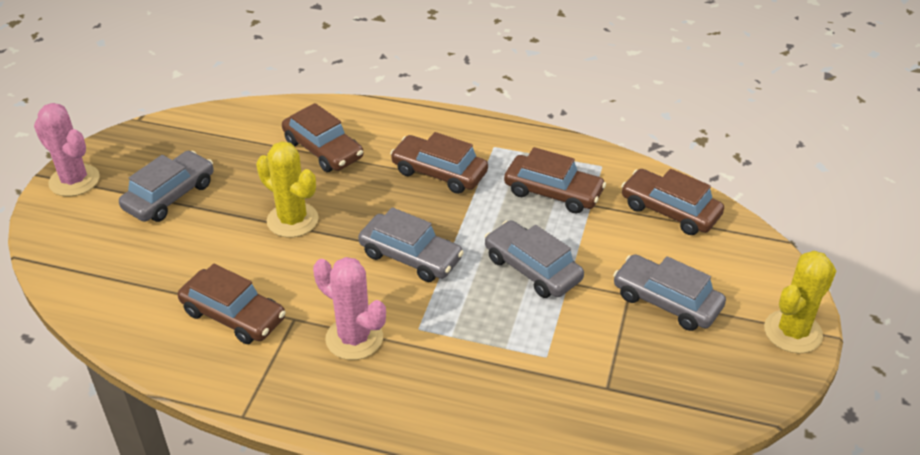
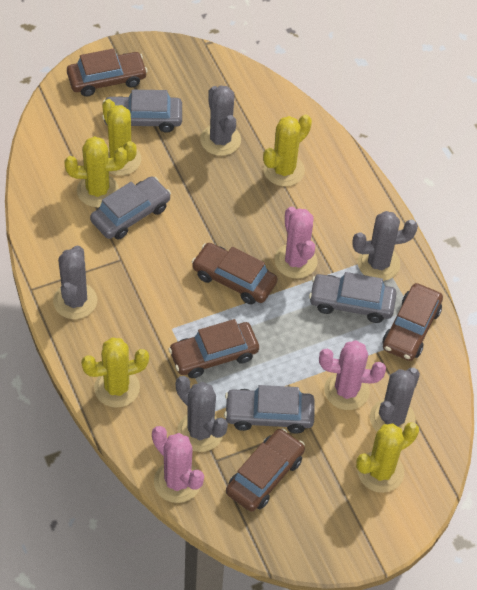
grey cactus: none = 0 -> [53,246,97,319] [176,376,228,452] [200,85,241,156] [352,211,418,281] [370,368,420,433] = 5
pink cactus: [34,103,99,196] [313,257,386,360] = 2 -> [152,426,204,503] [275,207,318,279] [319,340,386,410] = 3
yellow cactus: [256,141,318,237] [764,251,836,353] = 2 -> [65,136,127,207] [81,337,149,408] [102,99,141,176] [263,114,312,186] [356,422,419,493] = 5

